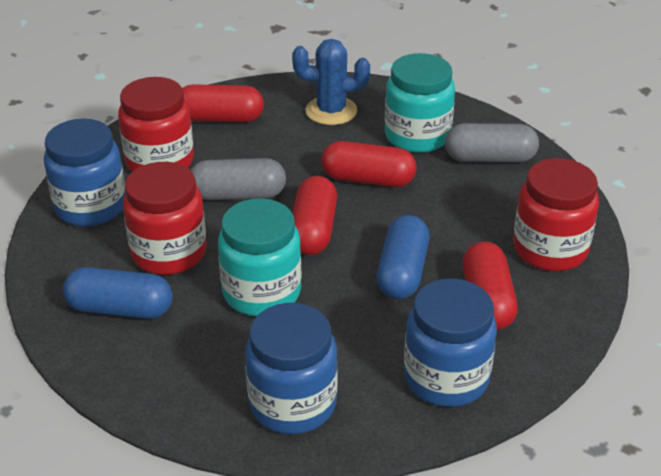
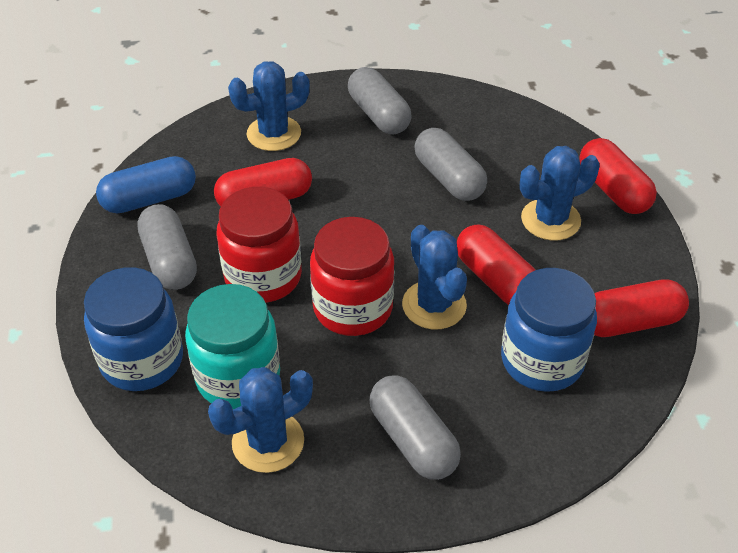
blue cactus: [292,39,370,125] = 1 -> [208,367,313,473] [228,61,310,151] [402,225,467,329] [519,146,600,241] = 4
blue capsule: [63,267,173,319] [376,215,429,299] = 2 -> [96,156,196,213] = 1
blue jar: [44,119,126,227] [245,303,338,434] [404,279,497,407] = 3 -> [84,267,183,391] [501,268,597,392] = 2
grey capsule: [191,158,286,200] [445,123,539,162] = 2 -> [137,204,197,290] [348,67,412,135] [369,375,461,480] [414,128,487,201] = 4
red jar: [118,77,194,172] [123,162,207,275] [513,158,599,271] = 3 -> [217,187,302,303] [310,217,394,336] = 2
turquoise jar: [218,198,302,316] [385,53,455,153] = 2 -> [185,284,280,409] = 1

